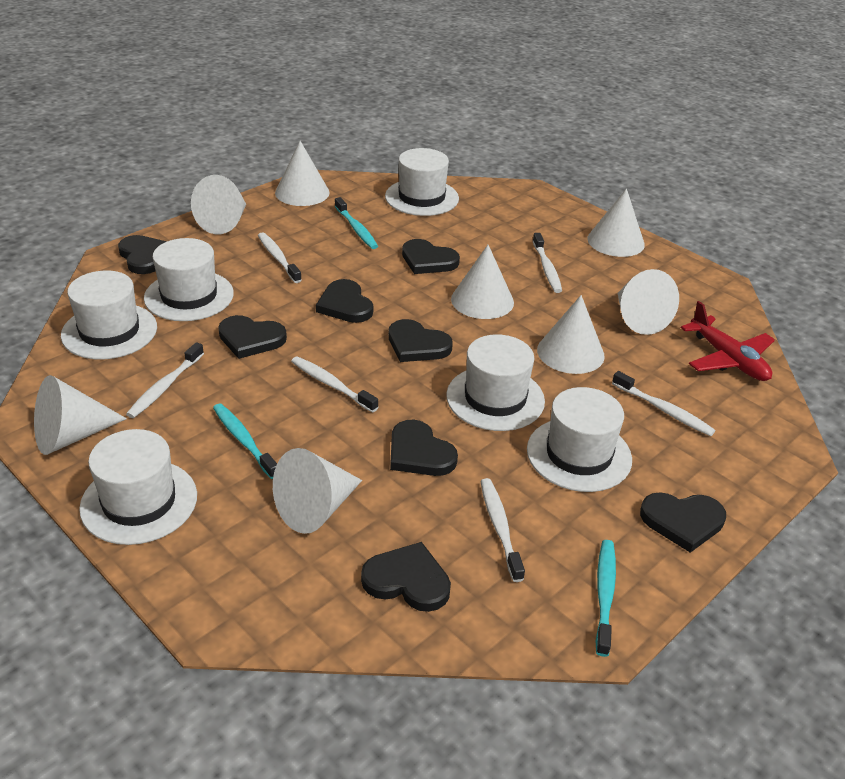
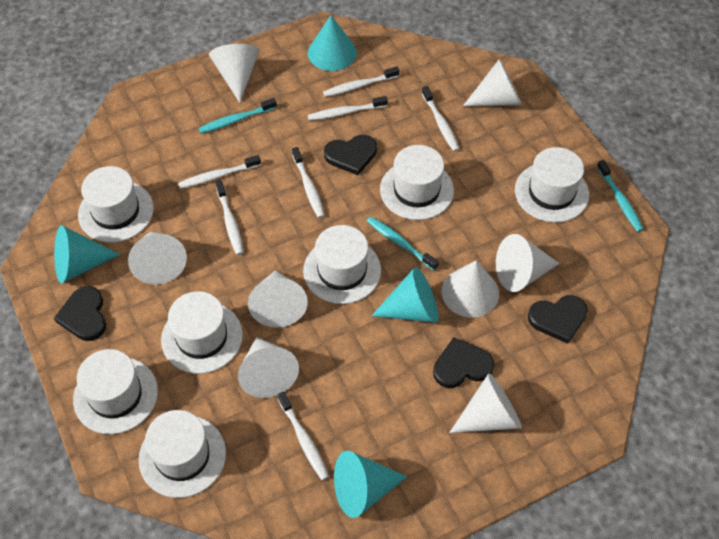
black heart: [118,235,167,274] [218,315,287,359] [316,279,373,323] [361,542,451,612] [389,319,453,362] [390,420,458,476] [402,239,460,274] [640,492,726,553] = 8 -> [54,286,106,341] [324,135,377,175] [433,337,494,388] [528,295,588,344] = 4
red plane: [681,301,775,381] = 1 -> none = 0
turquoise cone: none = 0 -> [54,226,120,283] [308,15,357,71] [334,451,407,518] [371,267,438,323] = 4
white hat: [61,270,157,359] [79,429,197,545] [144,238,234,321] [385,148,459,216] [446,334,545,431] [527,387,632,492] = 6 -> [73,349,158,434] [78,166,154,243] [139,410,226,498] [161,291,243,374] [303,225,381,304] [380,145,454,220] [515,147,589,223] = 7
white toothbrush: [126,342,204,418] [258,232,302,283] [291,356,378,413] [481,478,525,582] [533,233,562,293] [612,371,716,436] = 6 -> [178,155,261,189] [216,180,244,255] [277,391,329,481] [292,147,325,218] [308,96,388,121] [323,66,399,97] [422,86,459,152] = 7

